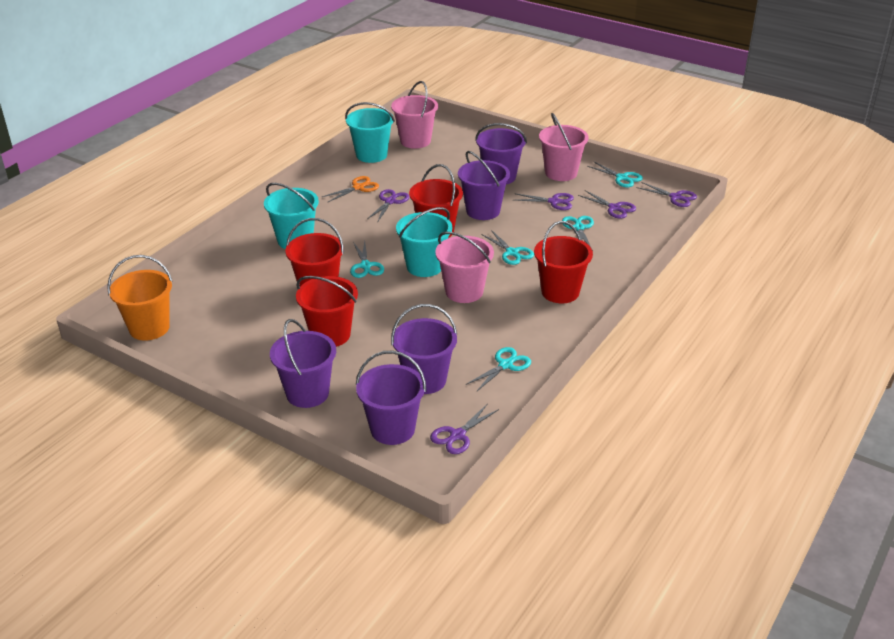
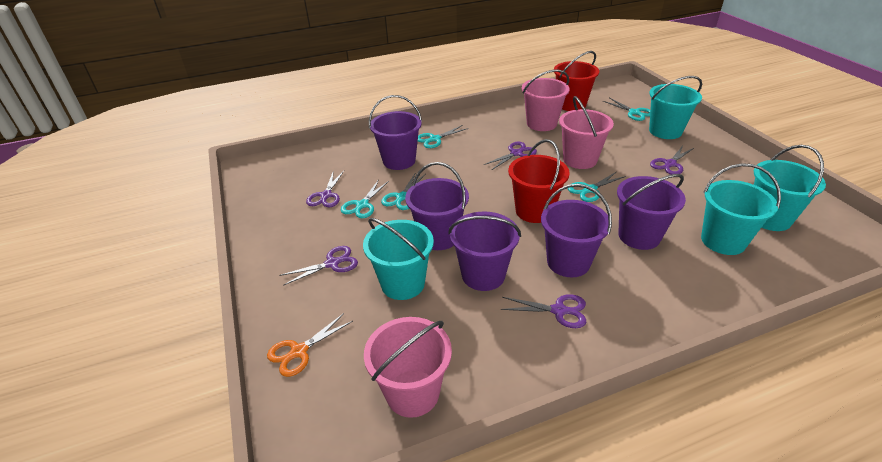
orange bucket: [107,255,173,341] = 1 -> none = 0
red bucket: [285,218,344,286] [296,276,358,347] [409,164,463,238] [534,221,593,303] = 4 -> [508,139,570,223] [554,51,599,111] = 2
turquoise bucket: [264,183,319,249] [345,102,395,163] [396,207,452,277] = 3 -> [363,218,434,300] [649,76,702,139] [701,163,781,255] [754,145,826,231] = 4

